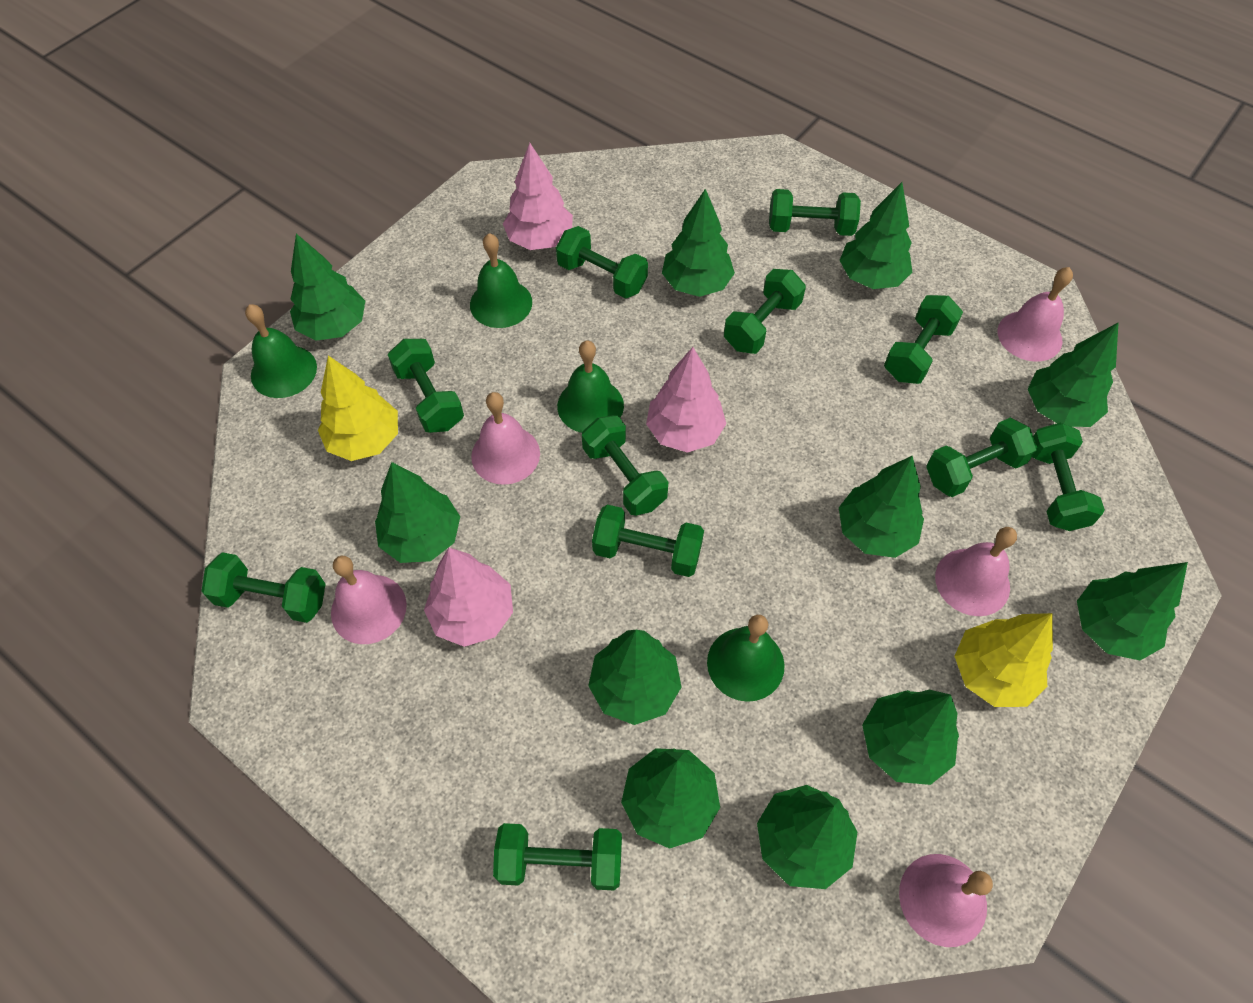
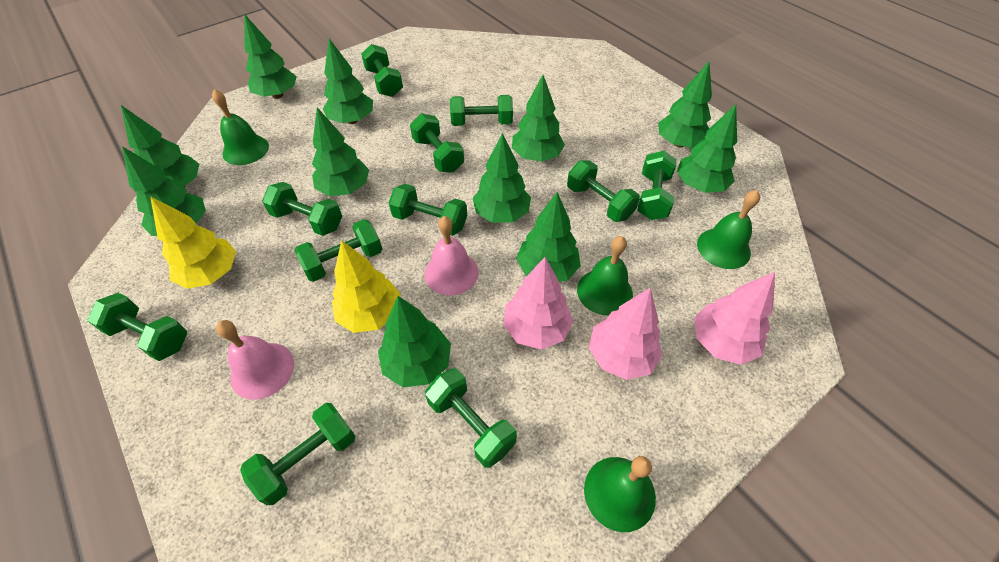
pink bell: [331,556,407,644] [471,392,540,485] [899,854,993,947] [935,527,1017,616] [998,267,1073,362] = 5 -> [216,320,294,400] [425,216,479,296] = 2

